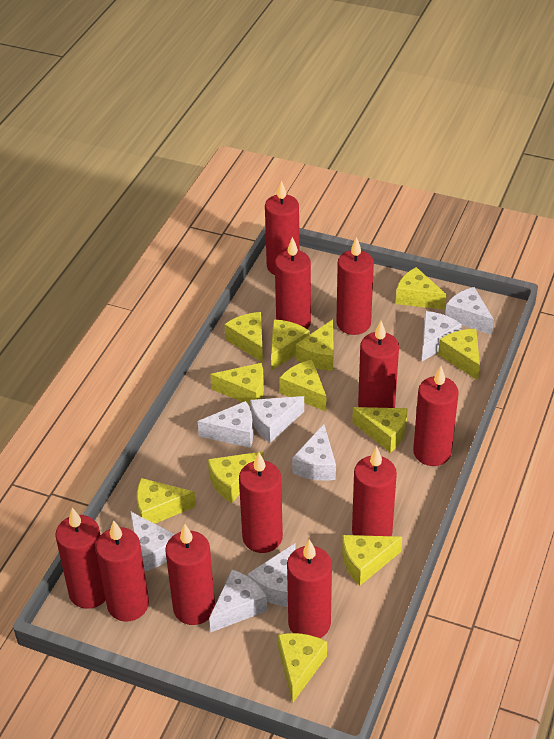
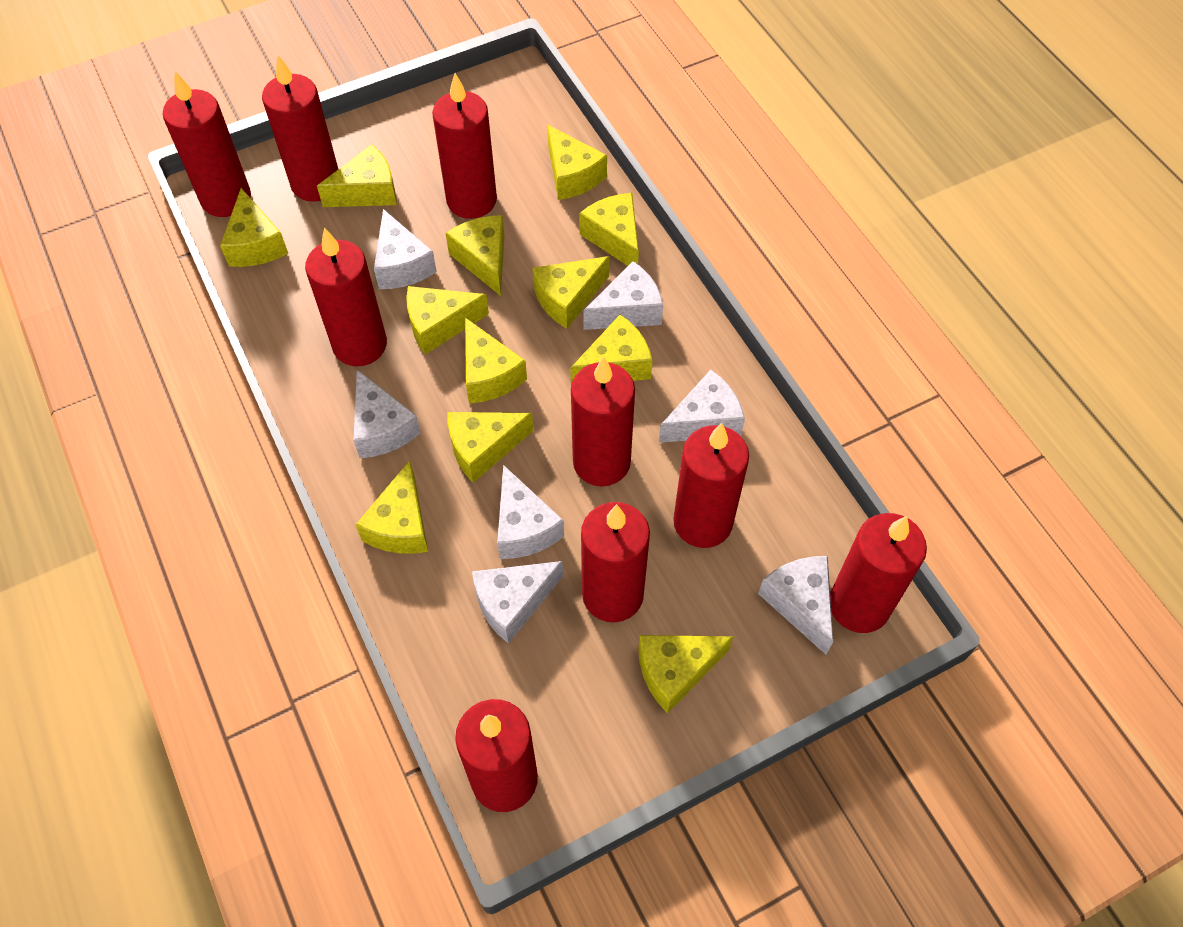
red candle: [55,508,106,609] [96,520,149,621] [165,524,215,625] [239,452,283,553] [265,180,299,275] [275,237,311,329] [287,539,332,638] [336,237,374,335] [352,447,397,536] [358,321,399,408] [413,366,459,466] = 11 -> [163,71,251,217] [262,56,338,202] [305,228,387,366] [432,73,497,219] [455,699,538,812] [571,356,635,486] [581,502,650,622] [673,423,749,548] [830,513,927,633] = 9
white cheese: [130,511,175,571] [198,401,253,448] [209,569,267,632] [248,543,296,607] [250,396,304,443] [292,424,336,481] [422,311,462,361] [445,287,494,335] = 8 -> [354,370,421,458] [374,209,437,289] [472,561,563,644] [497,465,564,559] [583,261,663,330] [659,370,745,443] [758,556,833,655] = 7

